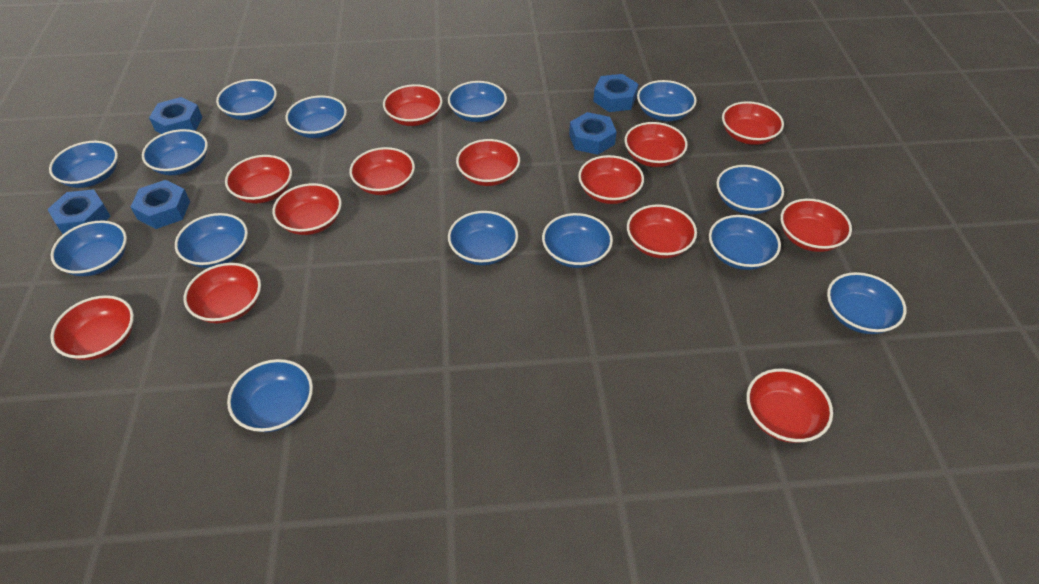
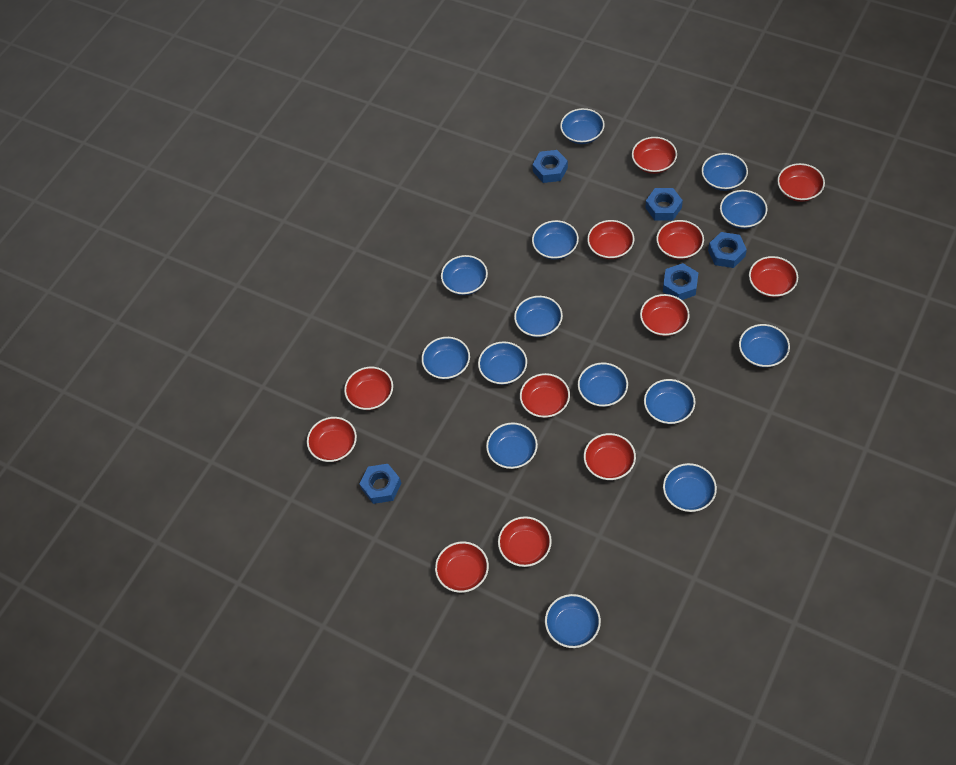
red bowl: [50,295,134,360] [184,263,261,323] [225,155,292,204] [272,183,342,235] [349,147,415,195] [383,84,443,126] [456,139,520,186] [578,155,644,204] [625,122,688,167] [627,204,697,259] [722,101,784,145] [746,369,833,443] [780,199,852,252] = 13 -> [307,417,357,462] [344,367,393,410] [435,541,489,593] [498,516,552,567] [520,373,570,418] [584,433,636,480] [587,220,634,259] [632,137,677,174] [640,294,690,336] [656,220,704,260] [749,256,798,298] [777,163,825,202] = 12

